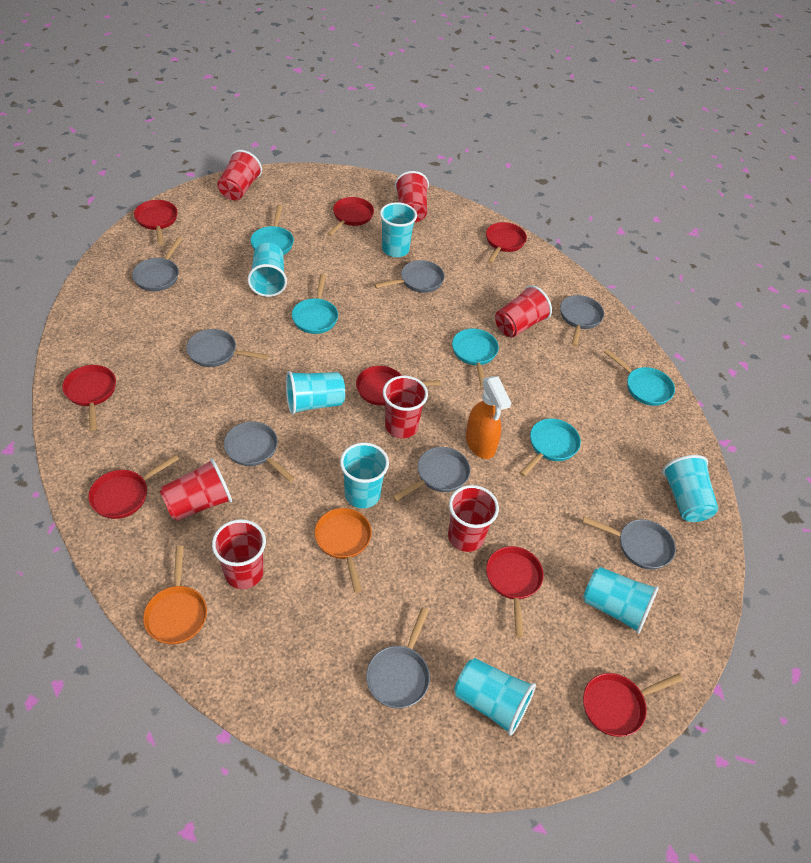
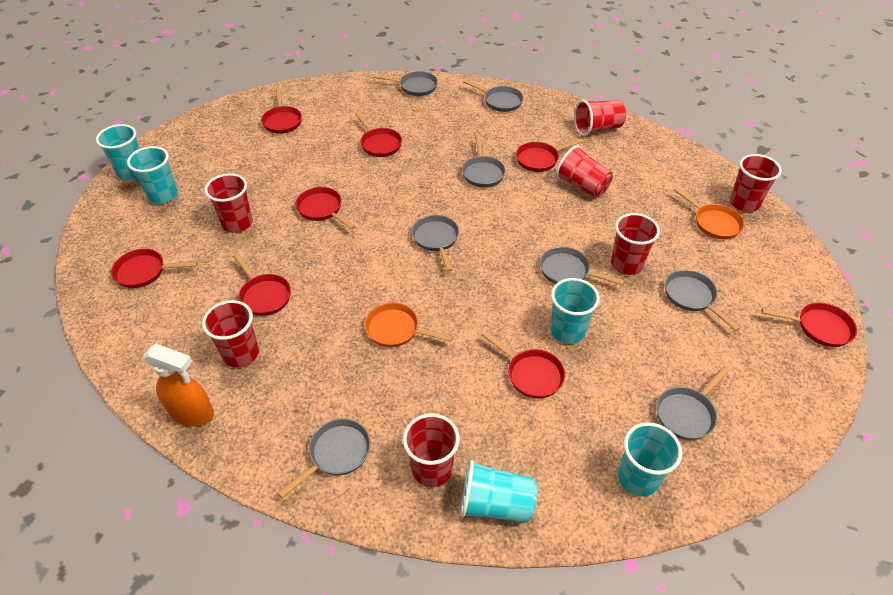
turquoise cup: [247,243,287,297] [286,371,345,415] [340,442,389,508] [380,202,417,257] [454,658,536,736] [583,567,659,634] [662,455,718,522] = 7 -> [96,124,140,180] [127,146,178,204] [461,460,537,523] [550,278,600,344] [618,422,682,497] = 5
turquoise pan: [250,205,294,255] [292,274,338,334] [452,328,499,387] [519,418,581,477] [604,349,675,406] = 5 -> none = 0

